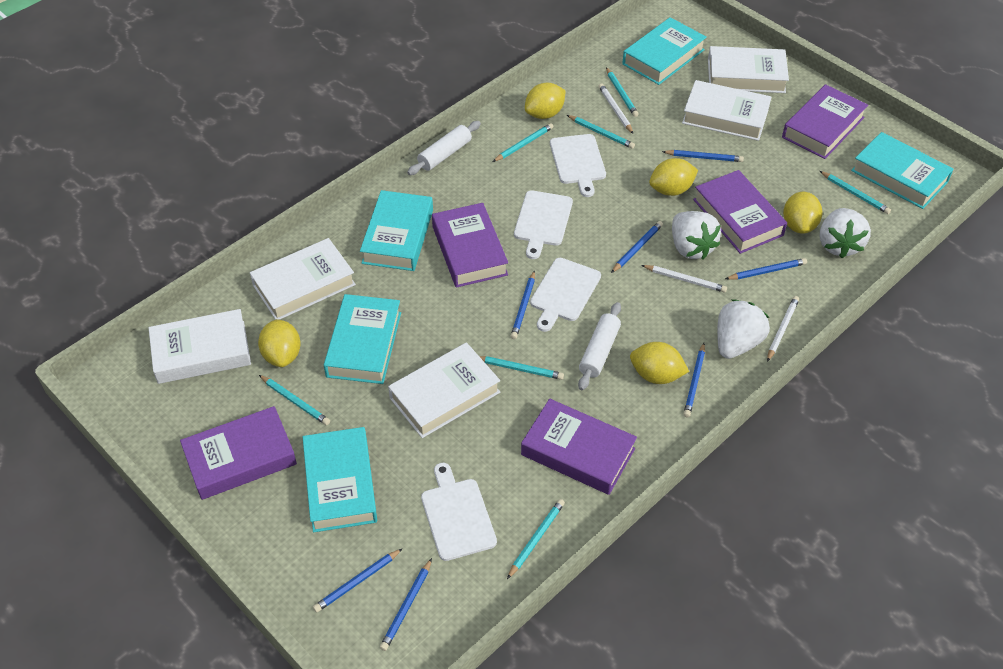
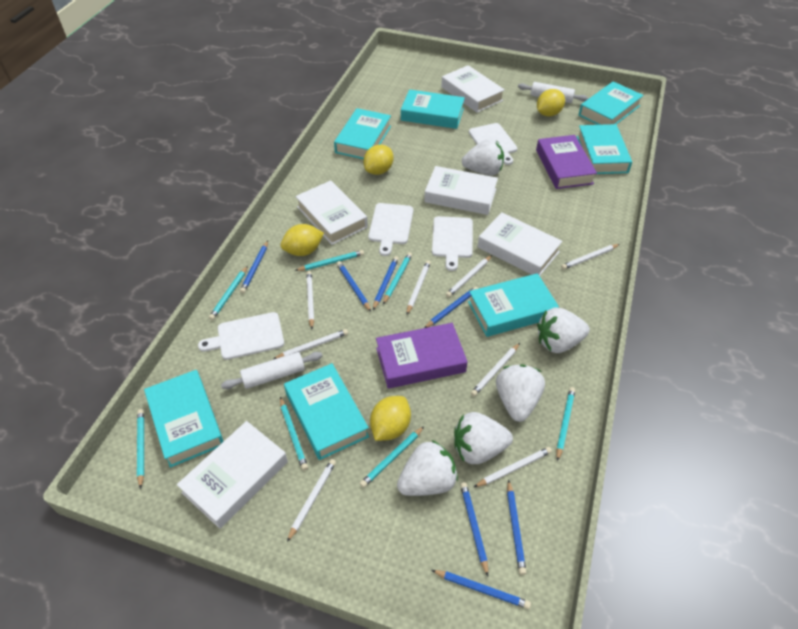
purple book: [180,406,297,500] [432,203,508,288] [521,399,637,495] [693,170,787,254] [782,84,868,159] = 5 -> [376,323,468,389] [536,135,597,189] = 2
turquoise book: [303,427,377,532] [324,294,401,384] [360,190,433,271] [622,17,707,85] [851,132,954,209] = 5 -> [144,370,224,468] [284,363,369,460] [334,108,391,159] [401,89,465,129] [468,273,559,337] [577,124,632,174] [579,81,644,125] = 7
white pencil: [598,83,633,134] [641,265,727,293] [767,296,799,362] = 3 -> [273,329,348,359] [287,459,336,542] [306,271,314,329] [406,260,431,314] [446,255,492,297] [471,343,520,396] [474,447,552,487] [561,244,620,270] = 8
white strawberry: [672,211,721,260] [717,300,770,359] [820,208,871,258] = 3 -> [397,440,458,496] [454,412,513,464] [462,138,504,176] [496,364,545,422] [537,308,590,353] = 5
yellow lemon: [258,319,301,367] [525,83,566,119] [630,342,689,384] [649,158,698,196] [783,192,823,234] = 5 -> [281,224,324,256] [363,145,393,175] [370,396,411,441] [537,89,565,116] = 4

